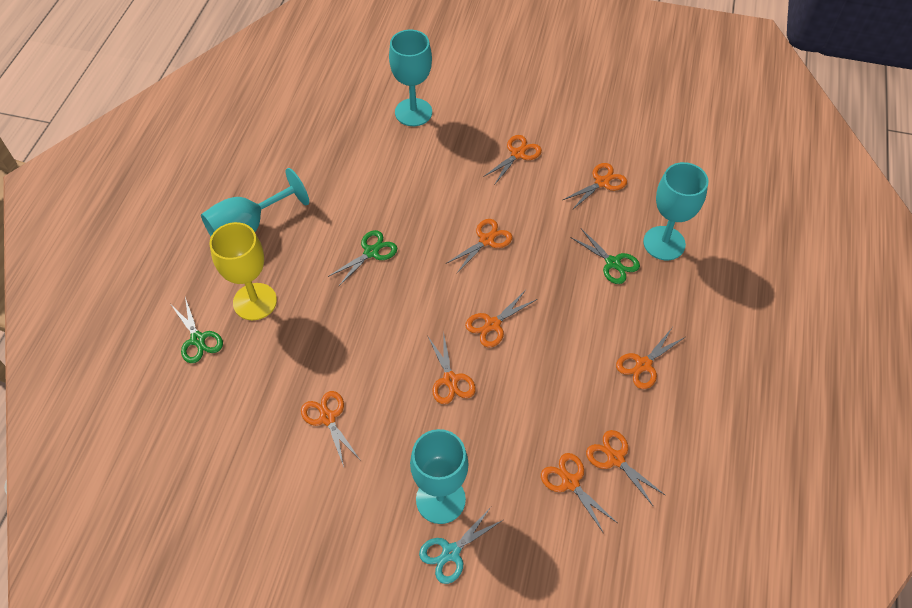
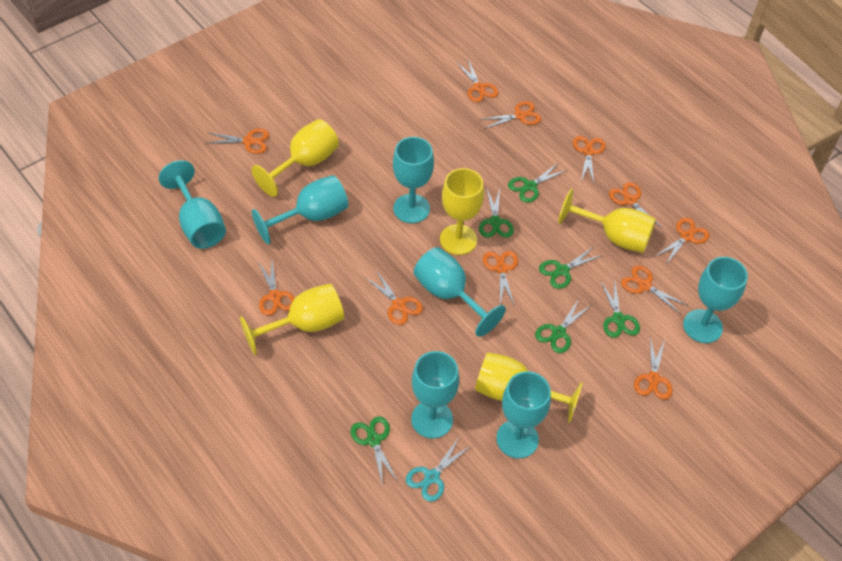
green scissors: [171,297,223,363] [328,230,397,286] [570,229,640,284] = 3 -> [351,416,398,486] [479,188,514,238] [508,162,567,203] [535,299,590,353] [539,247,603,289] [601,279,640,338] = 6
orange scissors: [301,391,359,467] [428,331,476,404] [447,219,513,273] [465,290,537,347] [483,135,542,184] [541,453,617,534] [563,163,627,210] [586,430,665,507] [616,328,685,389] = 9 -> [208,128,269,154] [258,261,295,316] [365,271,423,325] [457,59,499,102] [479,101,541,129] [483,251,518,305] [573,136,606,183] [609,182,662,228] [621,265,688,314] [634,337,672,399] [656,218,710,264] = 11
turquoise goblet: [201,168,309,236] [389,30,432,126] [410,429,468,524] [643,162,709,260] = 4 -> [159,160,226,249] [252,175,348,244] [393,137,434,223] [411,351,459,439] [413,247,506,337] [496,371,551,459] [683,257,748,343] = 7
yellow goblet: [210,222,277,320] = 1 -> [240,284,344,355] [251,119,339,197] [440,168,484,255] [475,352,583,423] [558,189,656,253] = 5

